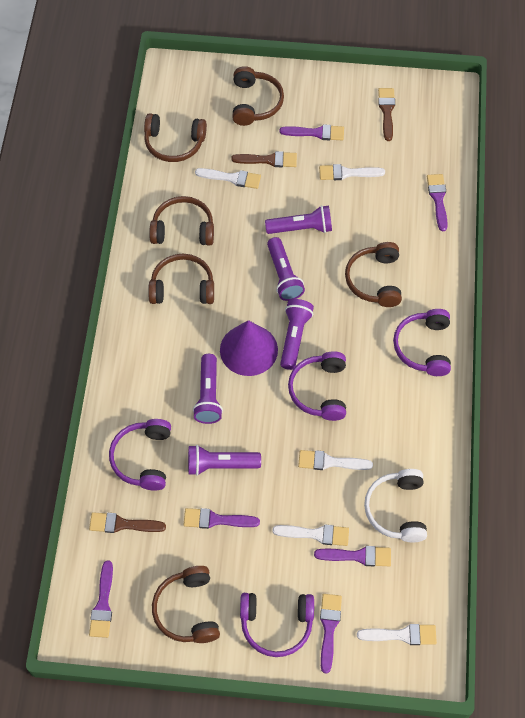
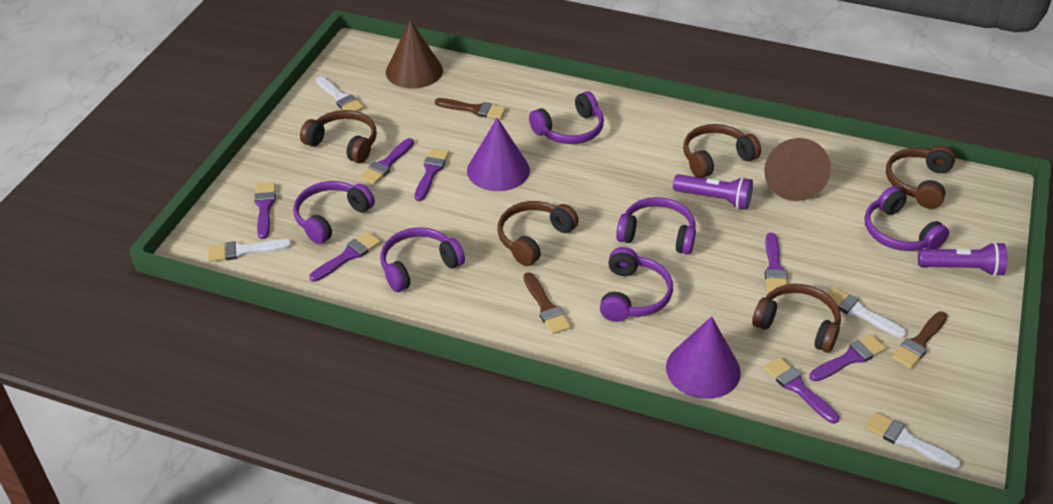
brown cone: none = 0 -> [386,20,443,89] [764,138,831,201] = 2
brown headphones: [144,113,207,162] [148,254,214,304] [149,196,214,246] [152,566,220,643] [232,66,284,126] [345,242,402,307] = 6 -> [300,110,377,163] [497,201,579,266] [683,124,761,178] [752,284,841,353] [886,146,955,209] = 5
purple brush: [89,560,113,638] [184,508,260,529] [280,124,344,140] [314,546,391,566] [320,594,342,673] [427,174,448,231] = 6 -> [254,182,276,239] [309,232,381,282] [359,138,414,185] [414,148,449,201] [764,357,839,424] [765,233,788,292] [810,334,886,382] = 7
purple cone: [220,320,278,376] = 1 -> [467,118,530,191] [666,316,741,399] = 2
purple flashlight: [188,445,261,476] [193,354,223,424] [265,205,332,234] [267,237,305,301] [280,299,314,370] = 5 -> [673,174,753,209] [918,242,1007,276] = 2
purple headphones: [109,419,171,491] [240,593,314,657] [288,351,346,421] [393,309,451,376] = 4 -> [293,181,375,244] [380,227,465,292] [529,91,604,144] [600,247,673,322] [616,197,696,255] [864,186,949,251] = 6
white brush: [195,168,261,189] [272,525,349,546] [298,450,373,470] [319,164,385,180] [357,624,437,645] = 5 -> [208,239,292,262] [316,76,364,112] [828,287,907,338] [866,412,961,470] = 4
white headphones: [364,469,427,542] = 1 -> none = 0

